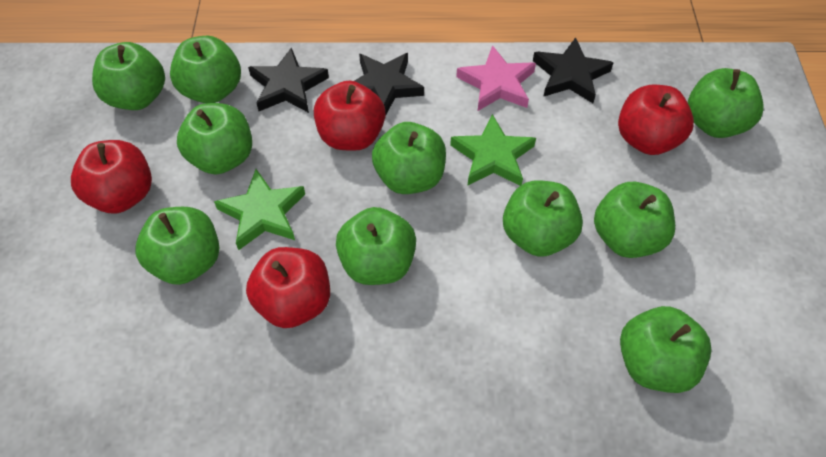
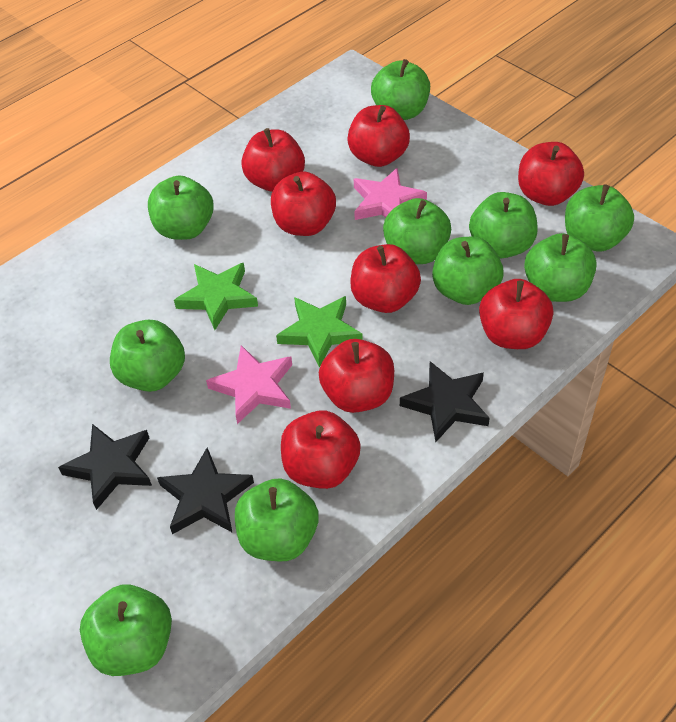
pink star: [456,45,536,111] = 1 -> [206,345,292,424] [354,168,427,220] = 2
red apple: [71,140,152,213] [246,247,330,328] [314,81,385,151] [618,85,694,155] = 4 -> [241,128,305,192] [271,172,336,236] [281,410,361,489] [319,339,394,413] [347,105,410,167] [350,244,421,313] [479,279,553,349] [518,142,584,206] = 8

